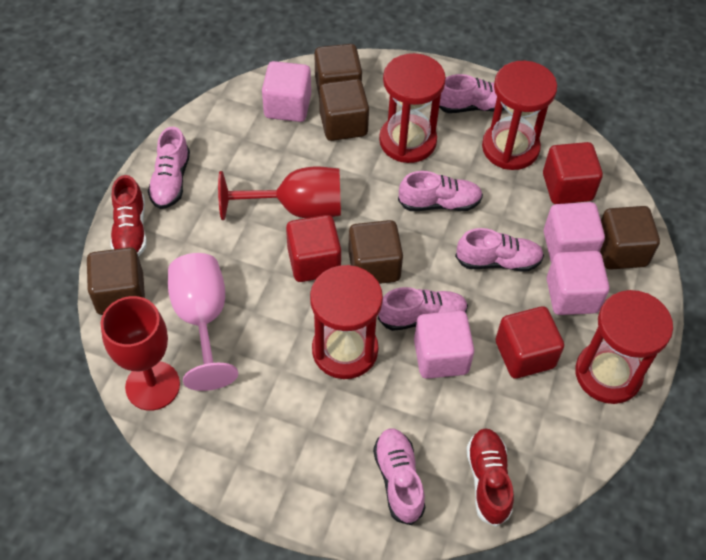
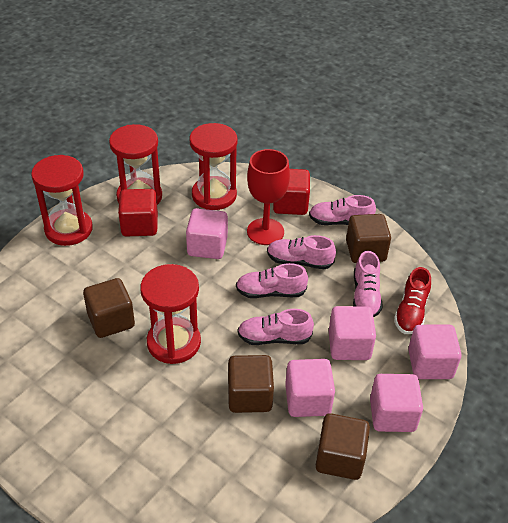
brown cube: [87,247,145,315] [315,44,362,95] [319,79,369,141] [348,220,403,284] [600,206,660,270] = 5 -> [83,278,135,338] [228,355,274,413] [316,413,370,480] [346,214,391,263] = 4
pink cube: [262,61,311,122] [414,311,474,379] [544,202,605,263] [547,251,609,315] = 4 -> [186,208,228,259] [285,359,335,417] [329,306,376,360] [370,374,423,432] [408,325,461,379] = 5
pink goblet: [168,253,238,391] = 1 -> none = 0
pink shoe: [148,127,190,209] [373,428,426,525] [378,287,468,331] [398,171,483,211] [439,74,505,113] [455,228,544,272] = 6 -> [236,263,308,298] [237,309,314,345] [267,235,336,269] [309,195,376,225] [353,251,382,317] = 5
red cube: [286,215,341,282] [496,306,564,379] [543,142,603,204] = 3 -> [118,189,158,236] [273,169,310,215] = 2
red goblet: [101,296,180,411] [218,167,341,220] = 2 -> [247,149,290,245] = 1
red shoe: [110,175,147,256] [466,428,514,527] = 2 -> [394,267,431,334] = 1

